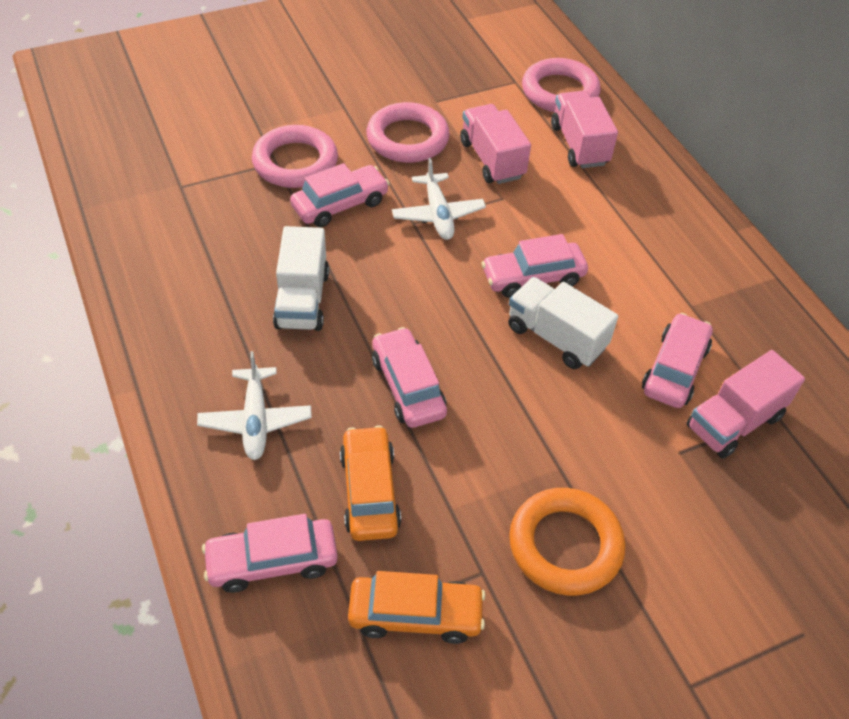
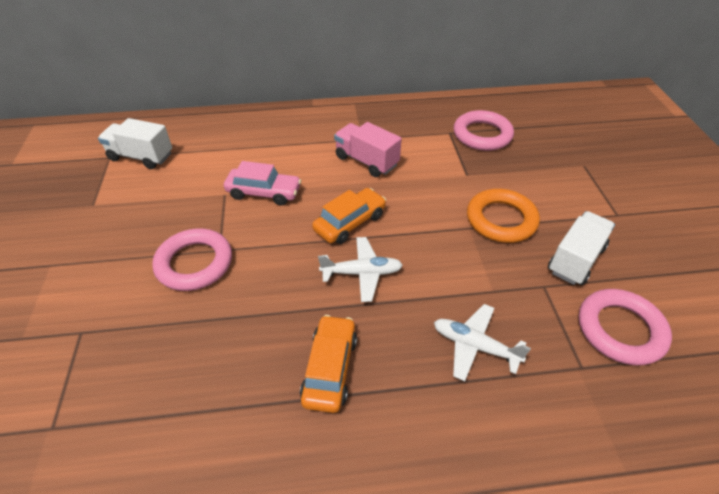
pink car: [202,514,338,593] [290,163,390,227] [372,327,447,428] [481,234,588,298] [642,313,712,408] = 5 -> [224,161,301,205] = 1
pink truck: [460,104,531,184] [551,90,618,168] [686,350,805,459] = 3 -> [334,122,402,177] = 1

